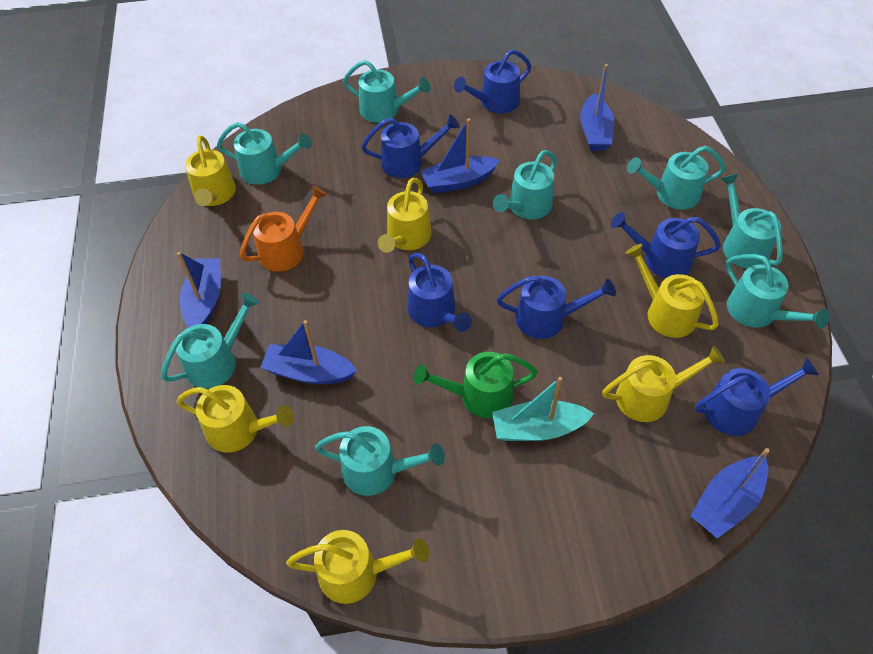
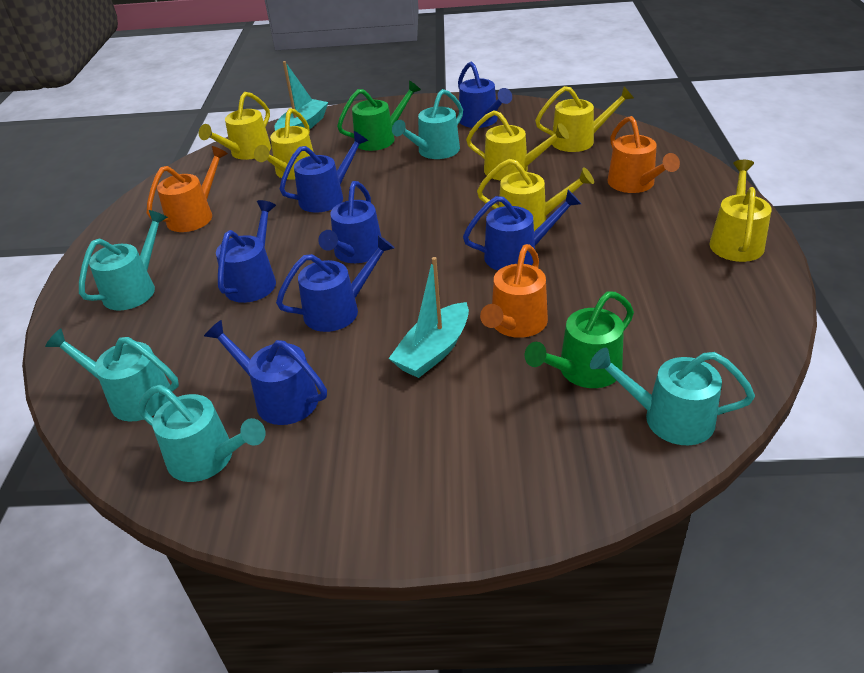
blue boat: [177,252,221,327] [260,320,357,384] [421,118,500,193] [580,64,614,151] [691,448,770,539] = 5 -> none = 0
blue watering can: [361,115,460,178] [408,253,472,332] [454,49,531,113] [497,276,616,339] [611,212,721,278] [695,358,819,436] = 6 -> [204,320,327,425] [216,200,276,303] [276,235,395,332] [280,131,368,213] [318,181,381,263] [458,61,512,128] [463,190,581,270] = 7
green watering can: [414,352,538,418] = 1 -> [337,80,421,151] [525,291,634,388] = 2
orange watering can: [239,185,328,272] = 1 -> [147,146,228,232] [480,244,548,338] [607,116,680,193] = 3
turquoise boat: [492,377,594,441] = 1 -> [274,61,328,131] [388,257,469,378] = 2
turquoise watering can: [161,293,259,389] [217,122,312,185] [315,426,445,496] [343,60,431,122] [493,150,557,220] [627,146,726,210] [720,174,783,268] [725,254,829,328] = 8 -> [45,328,179,421] [79,210,168,311] [138,385,266,482] [392,89,463,159] [590,348,755,445] = 5

